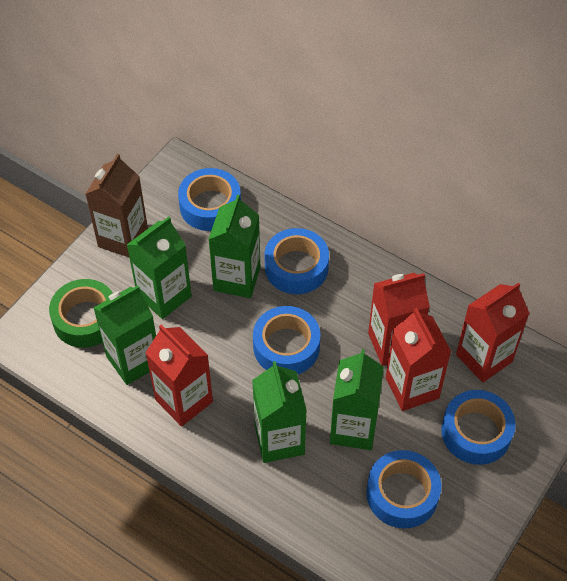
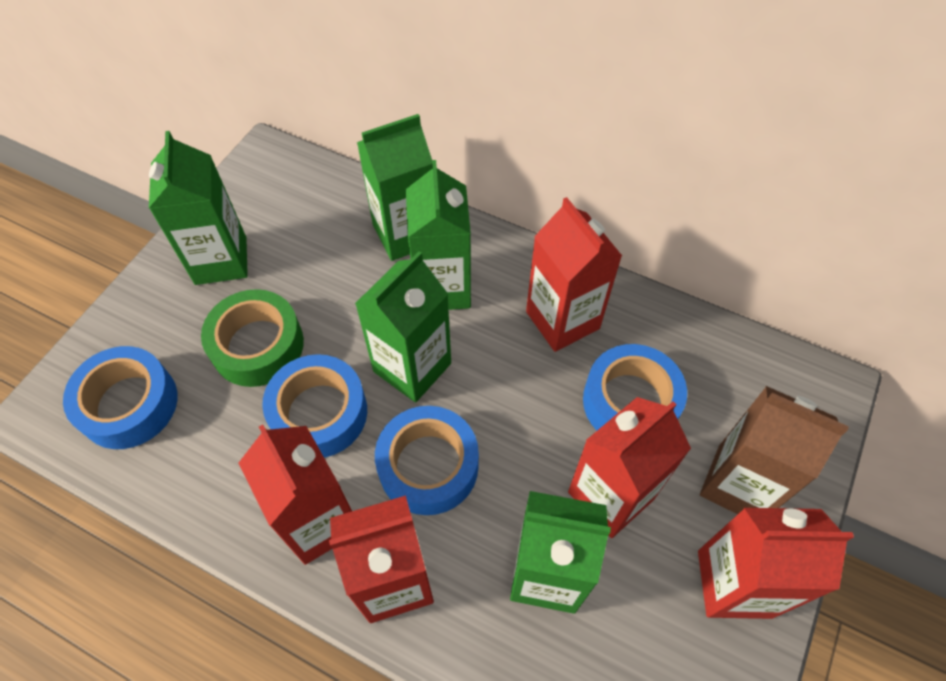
blue tape: [178,168,241,231] [253,306,320,374] [265,228,329,294] [366,450,441,528] [441,390,516,465] = 5 -> [63,346,178,449] [262,354,367,458] [375,406,479,515] [583,344,687,430] = 4
red carton: [146,324,213,427] [368,273,430,366] [386,307,451,411] [456,282,530,383] = 4 -> [239,425,352,565] [329,496,434,623] [526,197,622,352] [568,397,691,538] [698,508,854,619] = 5

